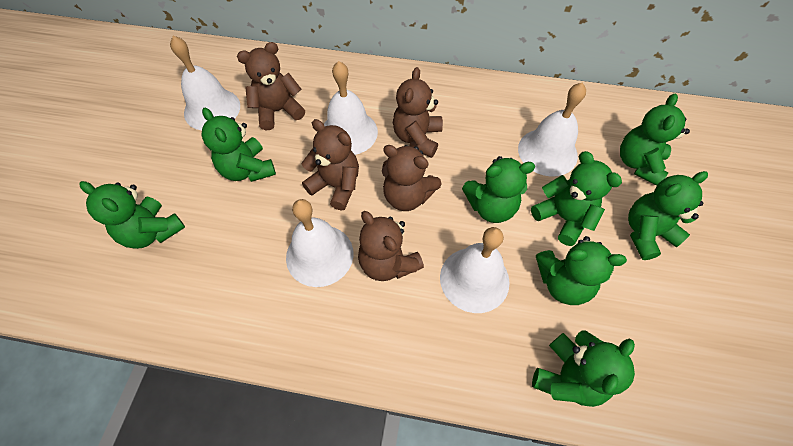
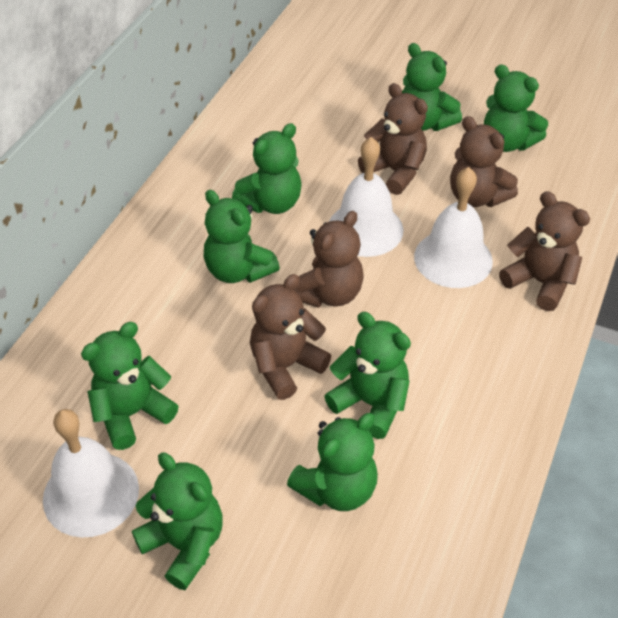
white bell: [170,36,240,131] [286,199,353,287] [324,61,378,155] [440,227,510,313] [518,83,586,177] = 5 -> [43,409,139,538] [329,137,404,257] [414,167,493,288] = 3

